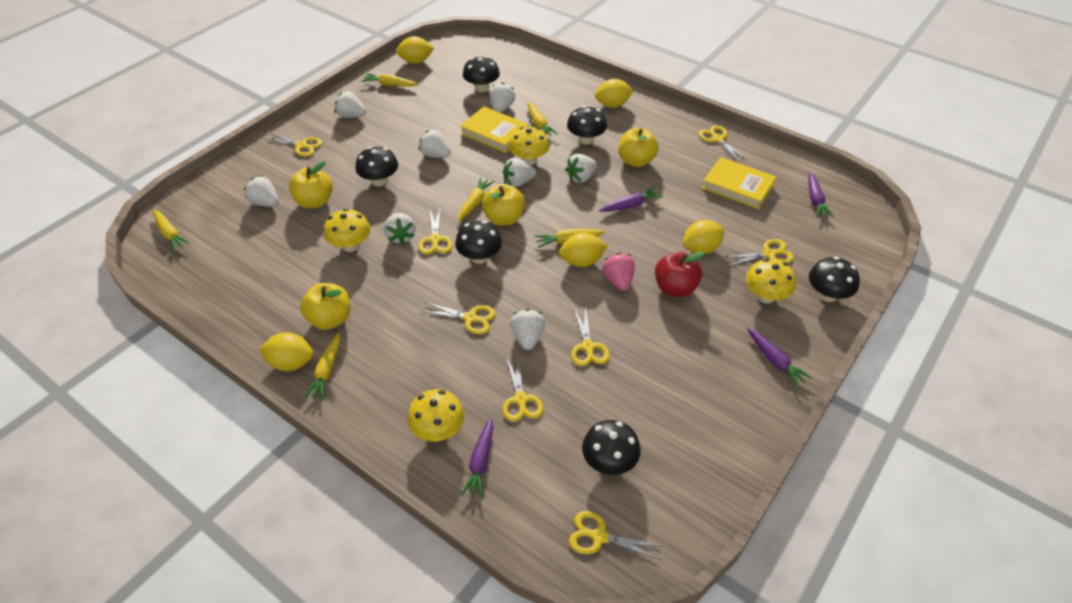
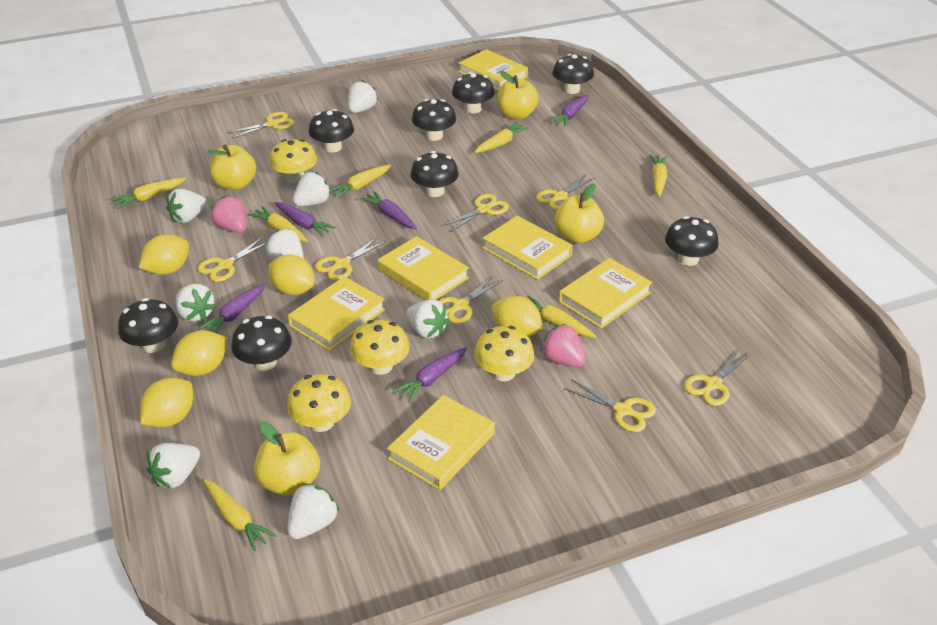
black mushroom: [355,147,398,186] [455,221,502,264] [463,56,500,92] [567,106,607,145] [582,420,641,475] [809,257,860,302] = 6 -> [118,298,178,353] [231,316,292,371] [309,109,354,152] [410,151,459,197] [412,99,456,141] [452,72,495,114] [552,54,594,94] [665,216,719,266] = 8
pink strawberry: [602,253,635,291] = 1 -> [211,196,247,233] [540,323,586,367] = 2
purple carrot: [461,417,493,499] [599,187,663,212] [747,327,812,387] [808,172,834,218] = 4 -> [198,283,266,333] [275,202,336,237] [360,191,417,229] [393,347,467,403] [550,95,589,127] = 5
red apple: [655,251,705,297] = 1 -> none = 0
yellow book: [460,106,529,153] [702,157,776,209] = 2 -> [288,276,385,351] [378,236,469,300] [387,395,495,490] [458,49,528,91] [483,216,573,280] [559,258,652,329] = 6
yellow carrot: [153,210,191,252] [304,332,341,400] [361,73,419,87] [457,177,495,222] [527,102,558,136] [535,229,606,248] = 6 -> [111,178,186,209] [203,479,277,552] [248,206,308,242] [330,165,391,199] [475,122,529,153] [527,296,597,338] [650,154,667,197] = 7

